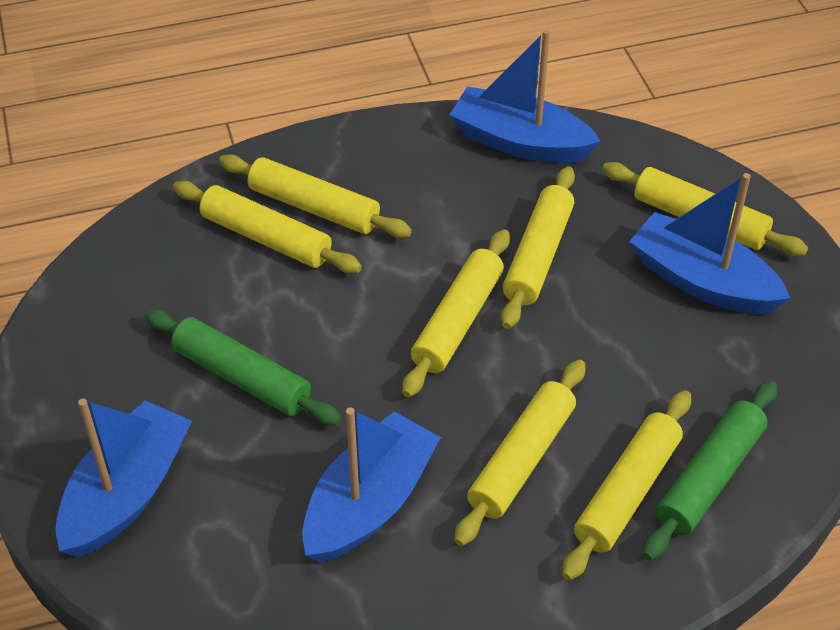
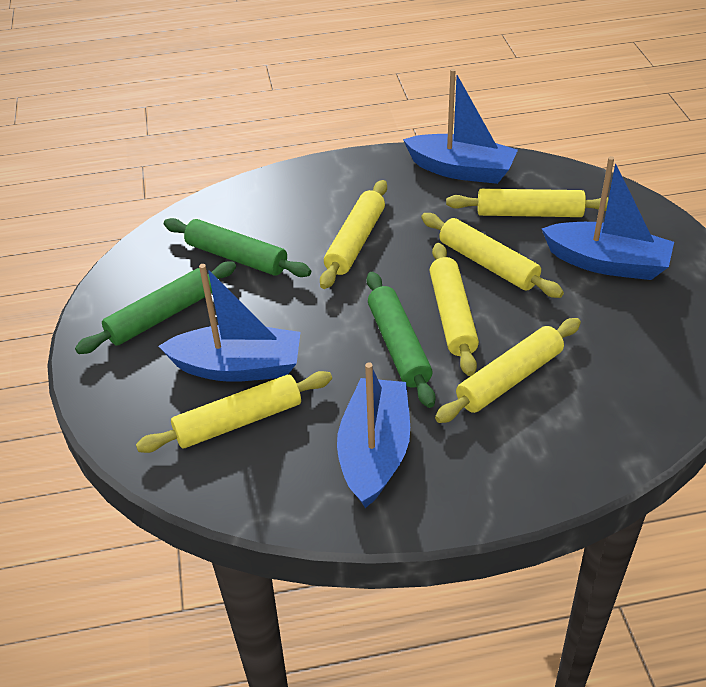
green rolling pin: [145,309,341,425] [643,380,777,560] = 2 -> [75,262,236,354] [164,218,311,277] [366,272,436,408] = 3
yellow rolling pin: [173,181,362,273] [219,154,412,238] [402,229,510,397] [454,359,585,546] [501,166,575,329] [562,390,691,581] [602,162,808,256] = 7 -> [136,371,332,453] [320,180,387,289] [421,213,564,298] [430,243,479,376] [435,318,581,423] [446,189,609,217] = 6

